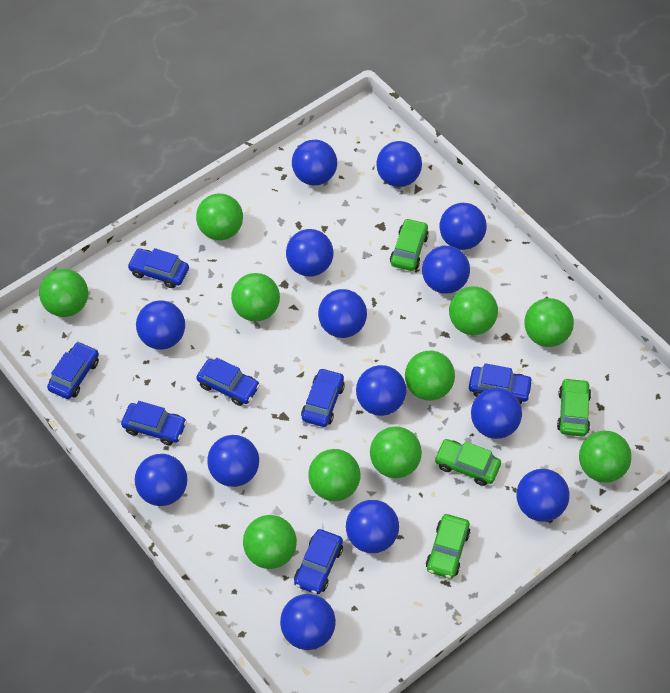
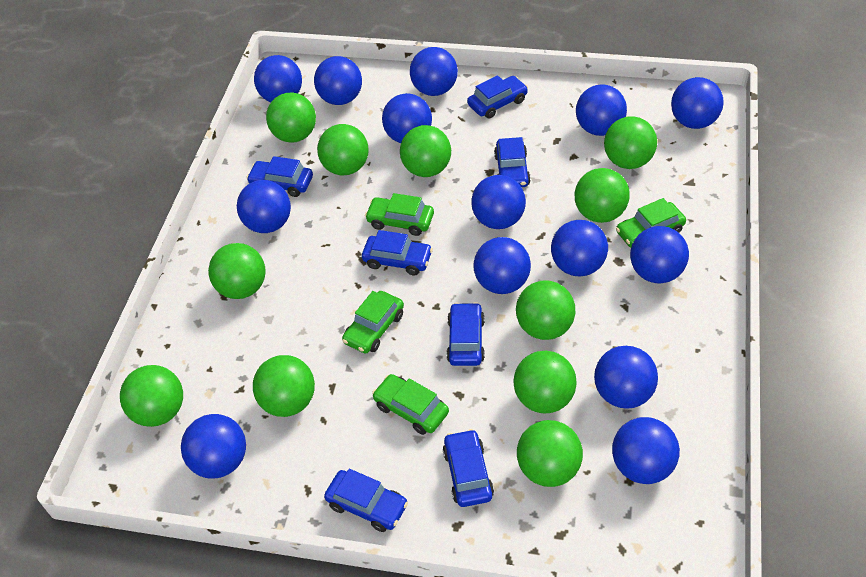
green ball: [39,269,88,317] [196,193,243,240] [231,273,280,321] [243,515,297,569] [308,449,360,501] [370,426,422,478] [405,351,455,401] [449,286,498,335] [524,298,574,347] [579,431,632,483] = 10 -> [120,365,183,427] [208,243,266,299] [253,355,315,417] [266,93,316,143] [317,124,369,176] [400,125,451,177] [514,351,577,413] [516,281,575,340] [517,420,583,487] [574,168,630,223] [604,116,657,169] = 11

